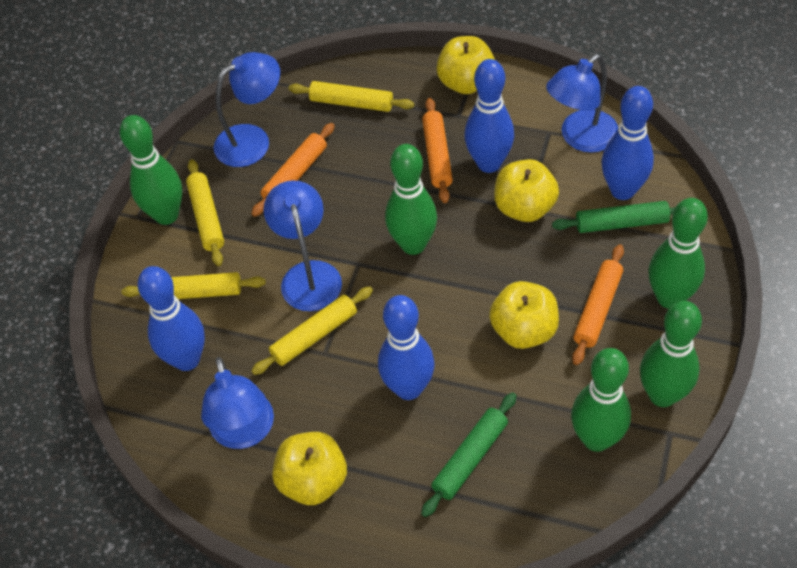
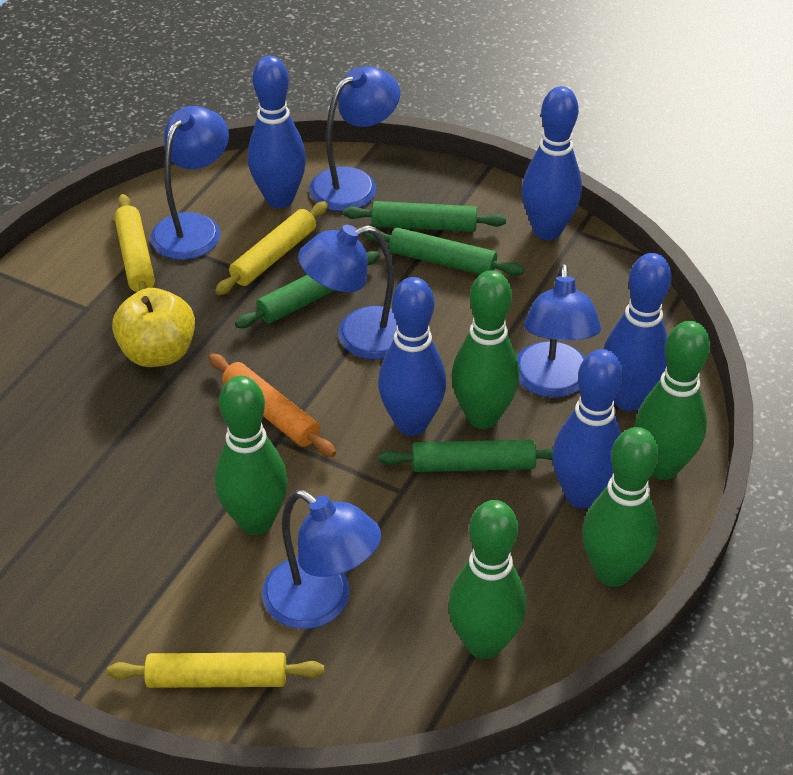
blue bowling pin: [138,266,205,371] [378,295,435,400] [464,59,514,173] [601,86,654,200] = 4 -> [248,56,306,208] [378,277,446,436] [522,86,582,240] [552,349,623,508] [604,253,672,411] = 5
blue lamp: [201,357,274,449] [214,52,280,167] [264,180,342,311] [546,54,618,153] = 4 -> [151,106,229,260] [262,490,381,629] [298,225,397,360] [309,66,400,211] [517,264,601,398] = 5
green rolling pin: [421,392,517,517] [552,201,675,233] = 2 -> [235,251,380,328] [343,201,506,232] [364,227,524,276] [378,440,553,472] = 4
orange rolling pin: [251,123,335,217] [422,98,453,203] [572,244,624,365] = 3 -> [209,354,336,457] = 1
yellow apple: [272,432,347,505] [436,36,495,94] [489,281,559,349] [494,159,559,222] = 4 -> [112,288,195,367] = 1
yellow rolling pin: [122,272,266,299] [186,159,224,266] [251,286,373,375] [289,81,414,112] = 4 -> [107,652,324,688] [114,194,155,292] [215,201,328,295] = 3

